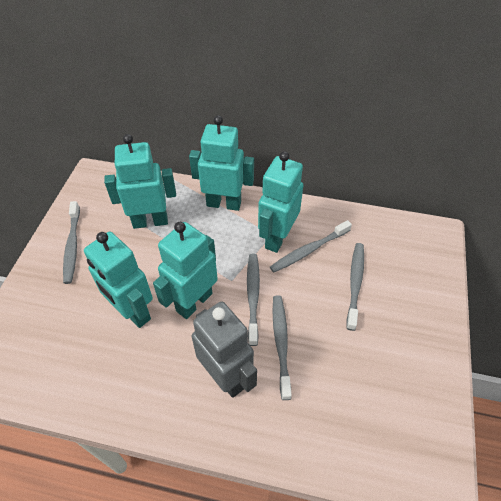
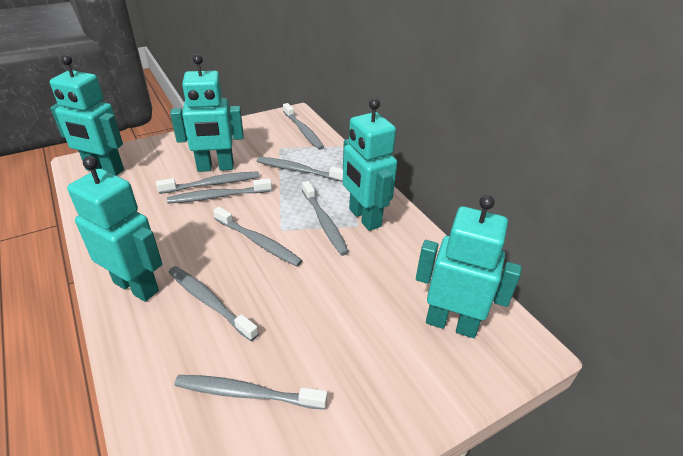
grey robot: [192,301,257,398] = 1 -> none = 0
grey toothbrush: [63,201,80,284] [247,254,260,346] [270,220,352,273] [272,296,292,400] [347,243,364,331] = 5 -> [156,171,260,194] [167,178,272,204] [169,266,259,341] [175,375,327,410] [213,207,303,266] [257,157,343,182] [283,103,324,150] [302,181,349,256] = 8

